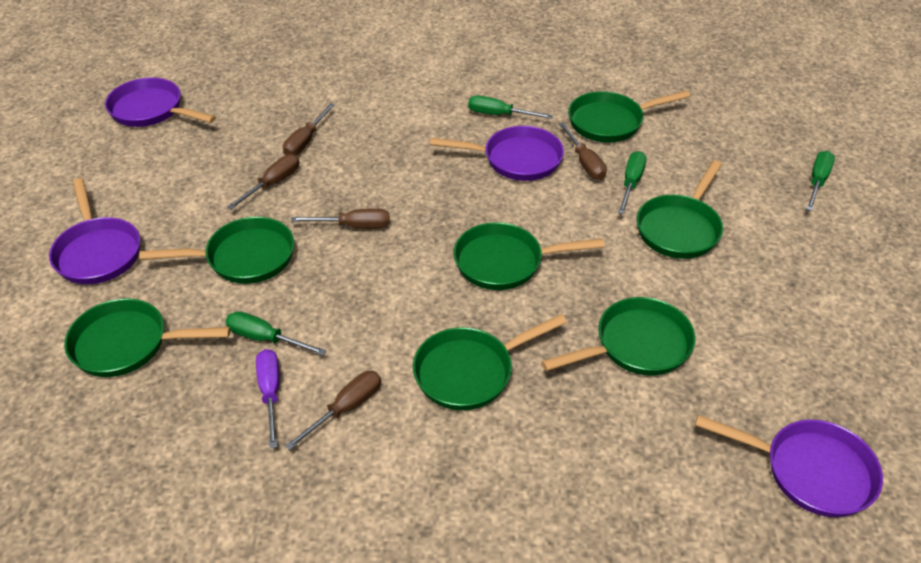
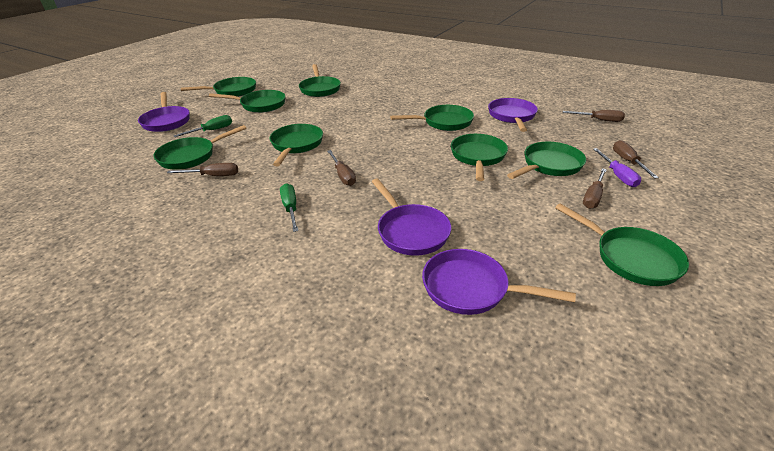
green pan: [64,298,231,377] [139,217,294,284] [413,314,567,410] [454,222,605,290] [541,297,695,375] [568,90,690,142] [636,160,723,259] = 7 -> [154,125,247,170] [181,77,256,97] [209,90,286,113] [270,124,323,166] [299,64,341,97] [390,105,474,131] [451,134,508,181] [507,142,586,179] [555,203,689,286] = 9
green screwdriver: [226,311,326,355] [468,96,553,119] [618,151,647,214] [806,151,835,211] = 4 -> [174,115,232,137] [280,183,298,232] = 2

